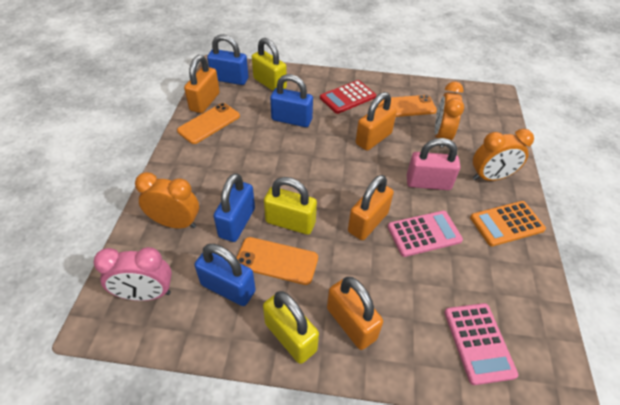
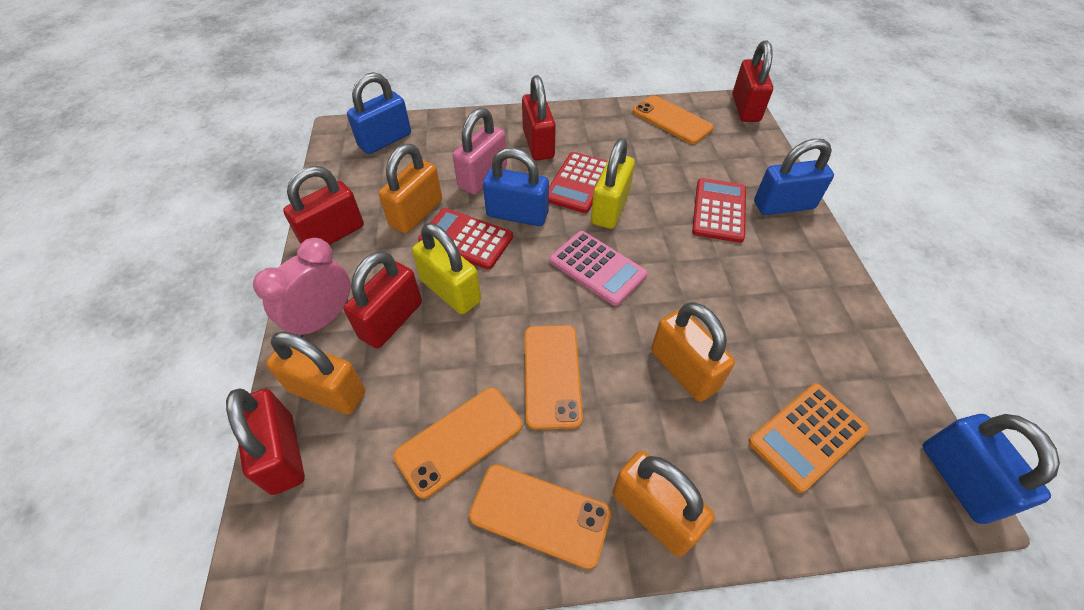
orange clock: [135,172,199,228] [435,81,464,147] [473,129,534,181] = 3 -> none = 0
orange phone: [177,103,240,144] [237,237,318,285] [377,95,437,117] = 3 -> [394,387,522,499] [469,464,611,569] [525,325,583,430] [633,95,714,144] = 4
pink calculator: [388,211,463,257] [444,303,518,385] = 2 -> [550,231,648,306] = 1
red calculator: [320,80,376,114] = 1 -> [418,208,513,269] [549,152,608,213] [692,178,746,243] = 3
red padlock: none = 0 -> [226,388,305,495] [283,166,364,245] [344,251,422,348] [522,75,556,161] [732,40,773,122] = 5
yellow padlock: [252,38,287,91] [263,291,319,364] [264,177,317,235] = 3 -> [412,223,481,314] [591,138,635,229] = 2

